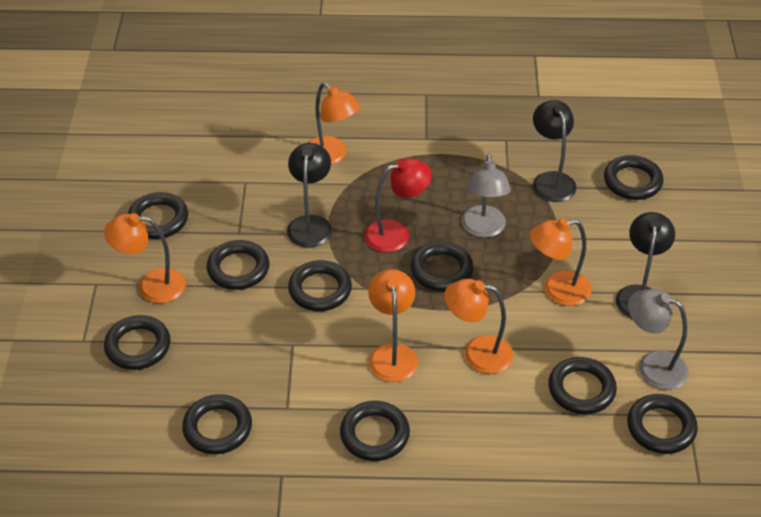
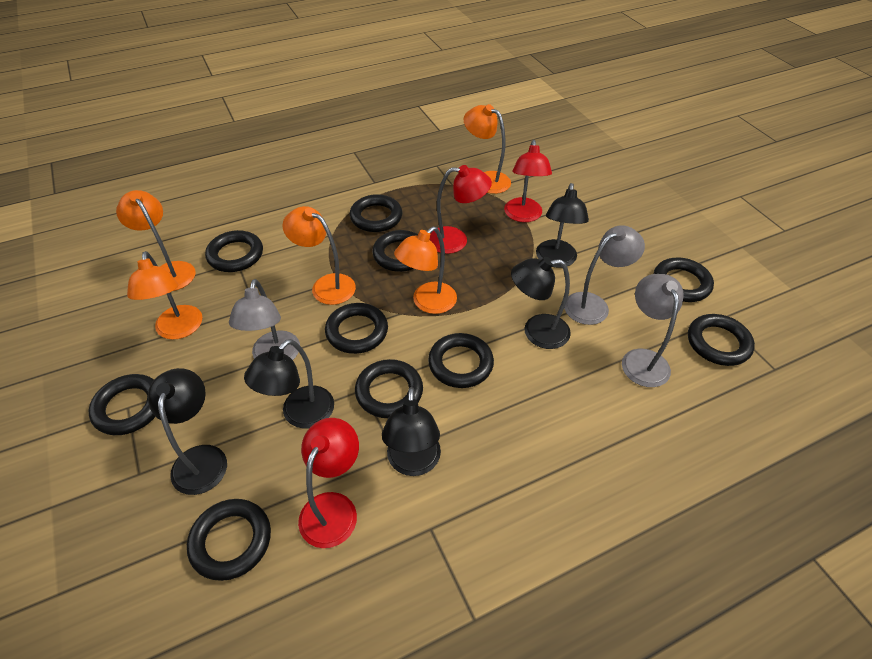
black lamp: [287,143,332,248] [533,100,576,202] [616,212,675,319] = 3 -> [148,368,227,495] [244,339,334,429] [382,387,441,476] [511,257,571,349] [536,183,589,268] = 5
grey lamp: [461,154,511,238] [628,289,689,390] = 2 -> [229,279,300,360] [564,225,645,325] [622,274,684,387] = 3
red lamp: [364,158,432,252] = 1 -> [298,418,359,548] [430,165,492,254] [504,140,552,222] = 3

